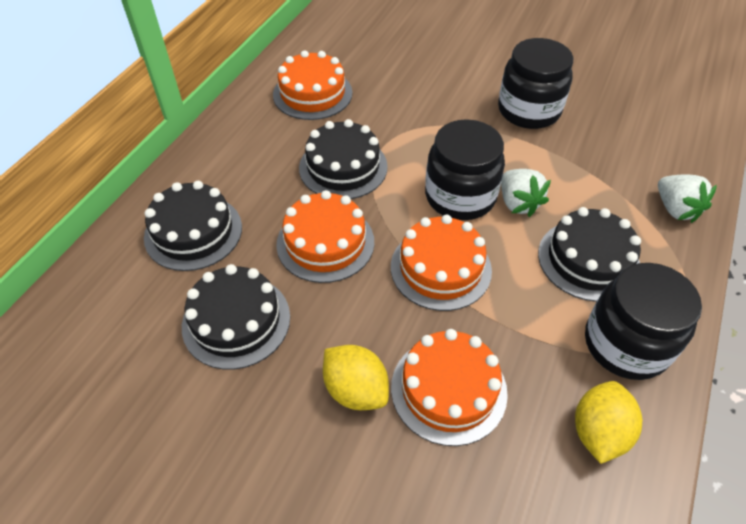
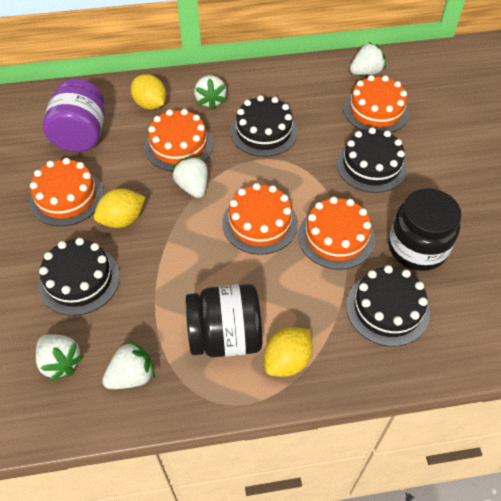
black jar: [425,119,505,220] [498,38,573,129] [585,263,702,380] = 3 -> [186,284,263,357] [389,188,462,271] = 2
orange cake: [273,50,353,120] [276,190,374,283] [391,215,492,311] [391,329,508,446] = 4 -> [29,158,104,226] [144,109,213,171] [222,183,298,255] [298,197,375,269] [343,75,409,133] = 5
purple jar: none = 0 -> [43,79,105,152] = 1
white strawberry: [501,169,551,217] [658,175,717,223] = 2 -> [36,334,84,382] [102,340,155,389] [172,157,208,198] [194,75,227,110] [350,42,386,75] = 5
yellow lemon: [323,345,389,410] [575,381,642,464] = 2 -> [94,189,146,228] [131,74,166,110] [264,327,313,377] = 3

